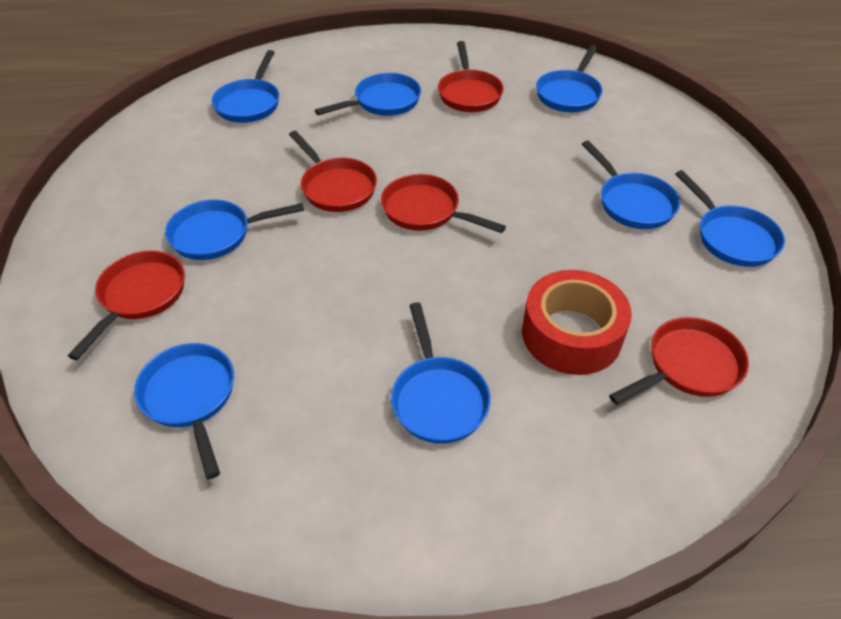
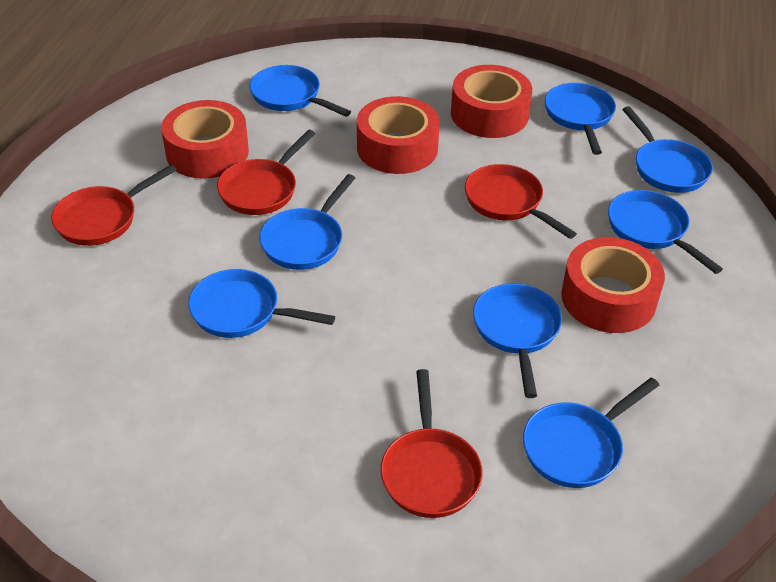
red pan: [68,251,185,360] [289,131,377,212] [381,174,506,233] [438,41,504,112] [609,317,749,405] = 5 -> [51,164,177,246] [217,130,315,215] [381,369,483,518] [465,164,577,239] = 4
red tape: [522,270,632,375] = 1 -> [161,100,249,179] [357,96,440,174] [451,65,532,138] [561,237,665,333] = 4

